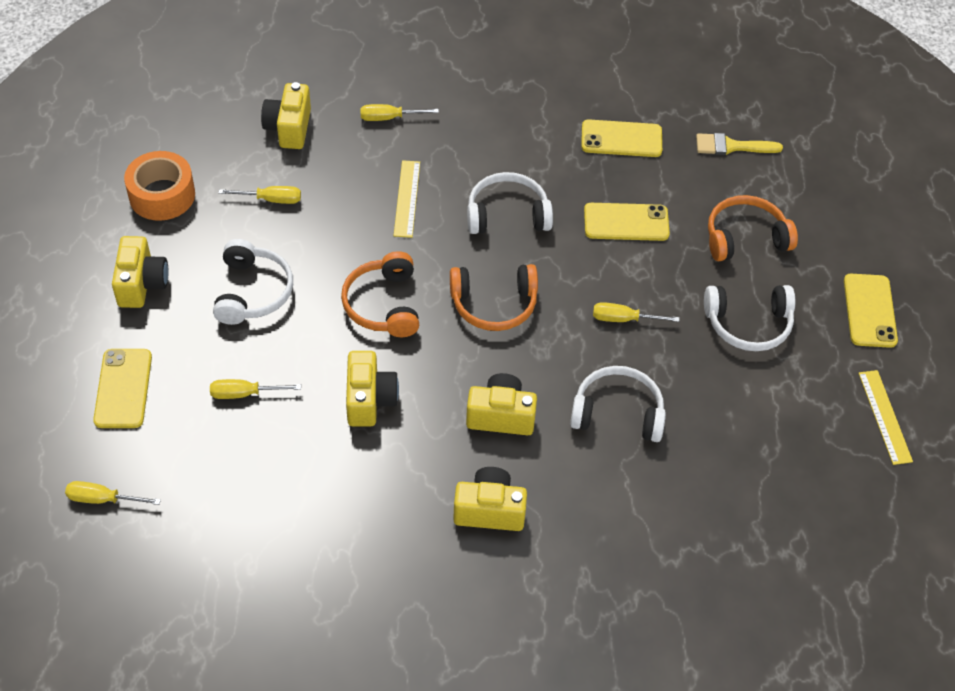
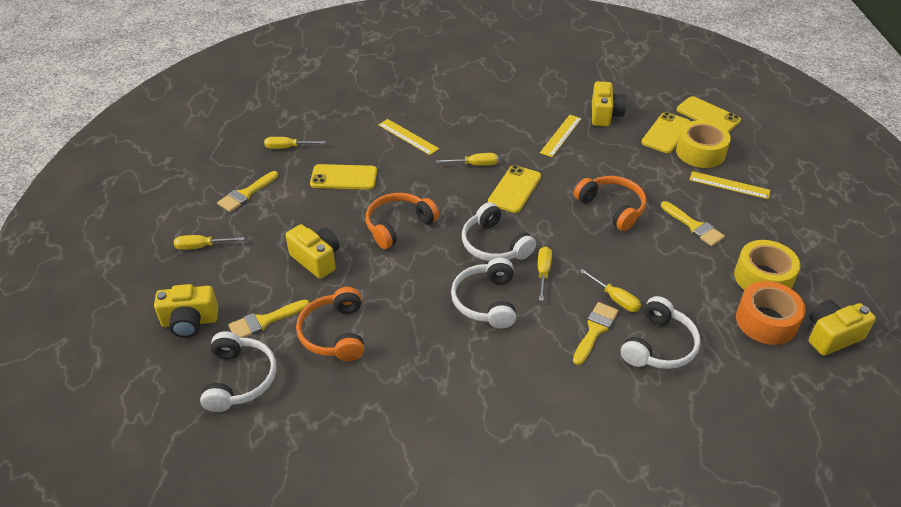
yellow brush: [696,133,783,155] = 1 -> [217,171,278,212] [229,299,310,338] [573,302,619,365] [661,201,725,246] = 4
yellow camera: [112,236,168,308] [261,82,311,149] [346,351,399,427] [453,467,527,531] [466,373,537,435] = 5 -> [154,284,218,338] [285,224,340,279] [592,81,626,127] [809,300,876,356] = 4
yellow ruler: [394,160,420,238] [858,370,913,465] = 2 -> [378,119,439,155] [540,115,582,157] [690,171,770,199] = 3
yellow tape: none = 0 -> [676,120,731,168] [734,240,801,290] = 2

